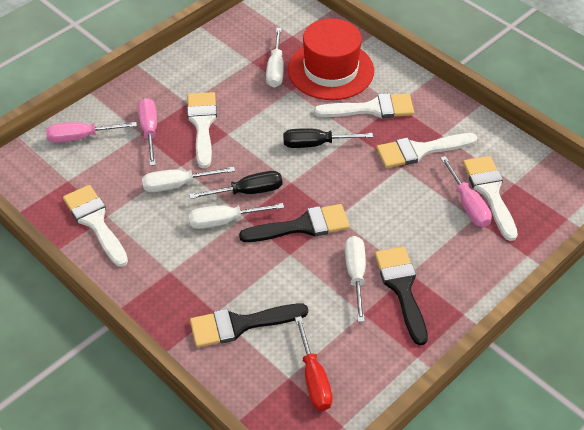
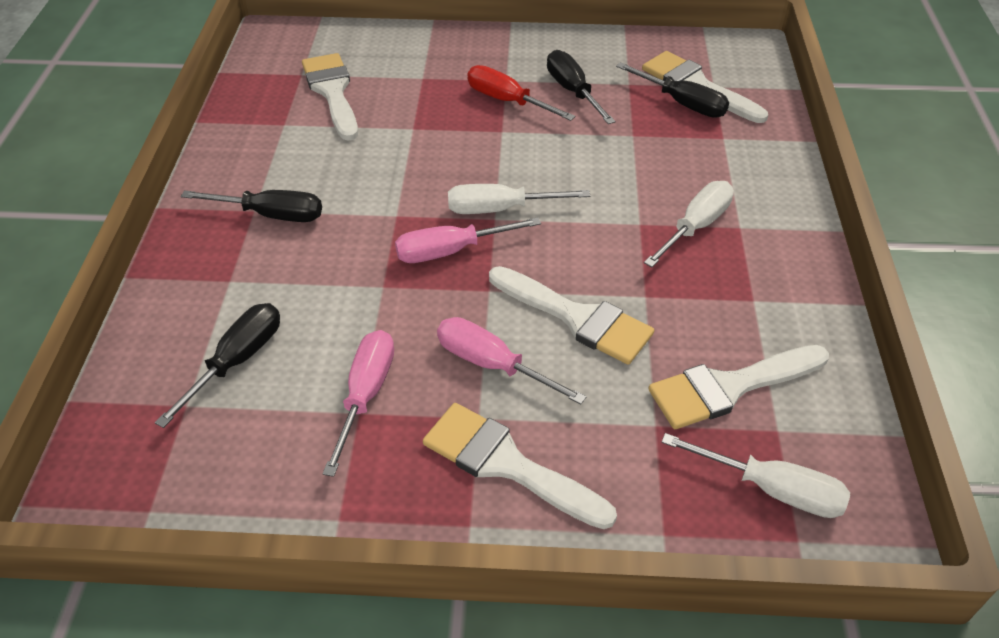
black brush: [190,304,308,347] [239,204,350,242] [375,247,428,345] = 3 -> none = 0
black screwdriver: [189,171,282,199] [283,128,373,148] = 2 -> [155,303,280,428] [181,190,322,222] [547,50,616,124] [616,62,729,118] = 4
red hat: [288,19,374,100] = 1 -> none = 0
white screwdriver: [142,167,235,192] [188,203,284,229] [266,28,284,88] [345,236,366,322] = 4 -> [448,184,590,214] [644,181,734,267] [661,433,850,518] = 3

